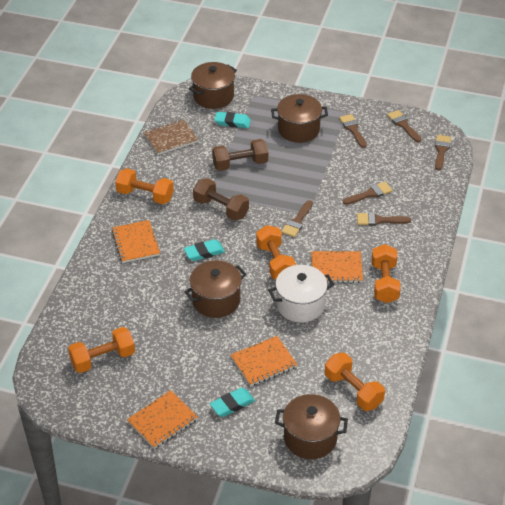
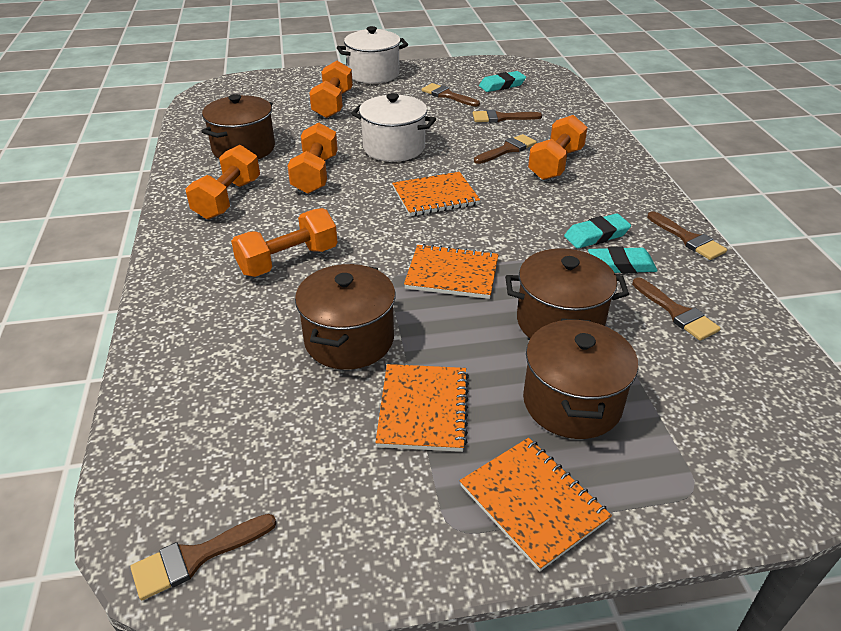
brown dumbbell: [193,178,249,221] [212,139,268,171] = 2 -> none = 0
brown notebook: [143,119,198,155] = 1 -> none = 0
white pot: [268,265,334,322] = 1 -> [337,26,408,84] [351,93,436,162] = 2

